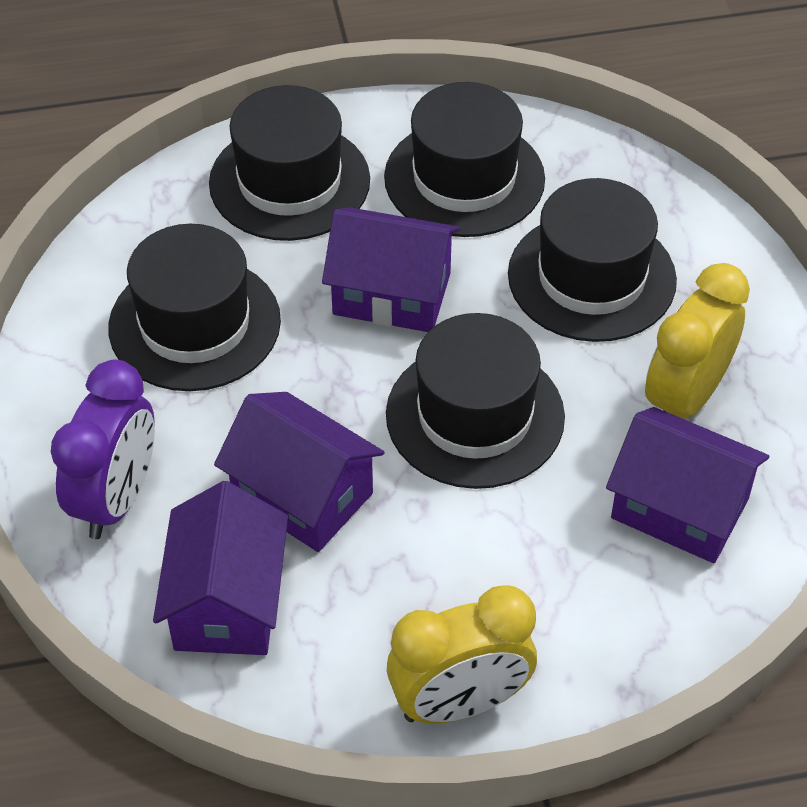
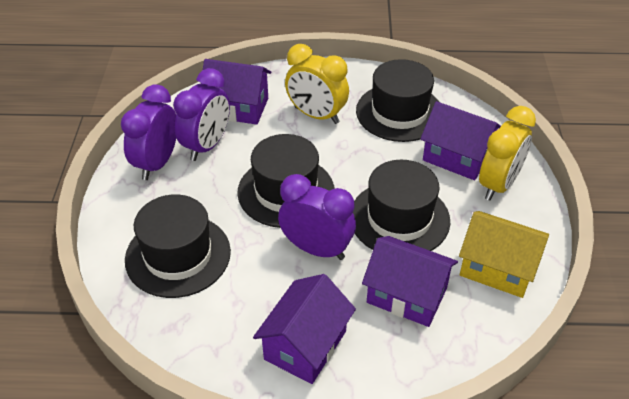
black hat: [108,224,281,391] [209,85,370,241] [384,82,545,237] [386,313,565,489] [508,178,677,342] = 5 -> [125,194,231,298] [237,134,334,228] [353,160,450,251] [356,59,439,142] = 4
purple clock: [51,360,155,539] = 1 -> [121,85,176,180] [173,68,230,161] [278,174,356,260] = 3
yellow house: none = 0 -> [459,211,549,298] = 1

